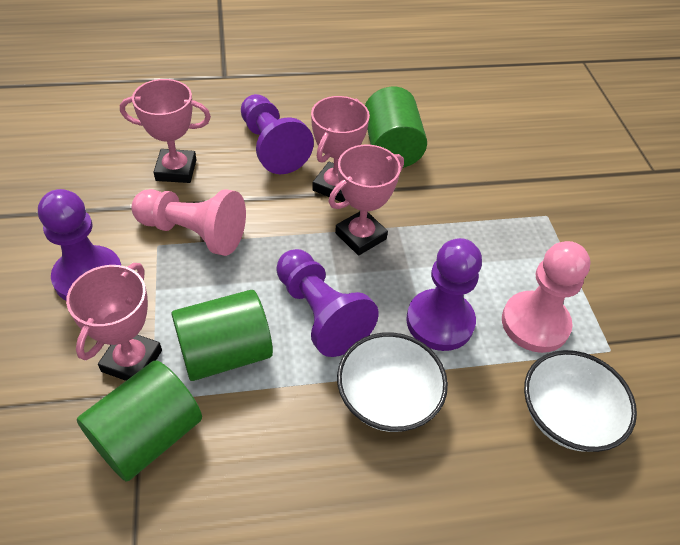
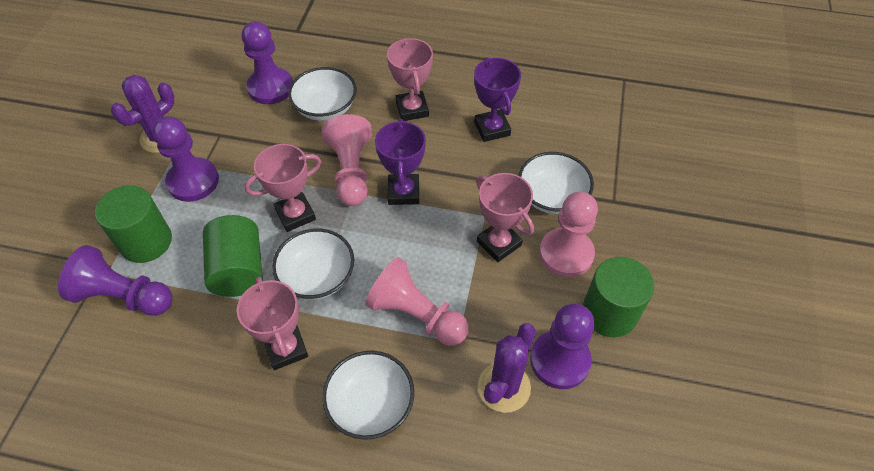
pink pawn: [132,189,246,256] [502,241,591,353] = 2 -> [321,114,372,206] [365,257,469,346] [539,192,598,277] = 3
purple cactus: none = 0 -> [111,75,174,153] [478,323,536,413] = 2
purple trophy: none = 0 -> [375,119,426,205] [474,57,521,142] = 2
white bowl: [337,332,448,432] [524,350,637,452] = 2 -> [272,228,354,300] [288,67,357,121] [322,351,414,440] [519,152,594,214] = 4

